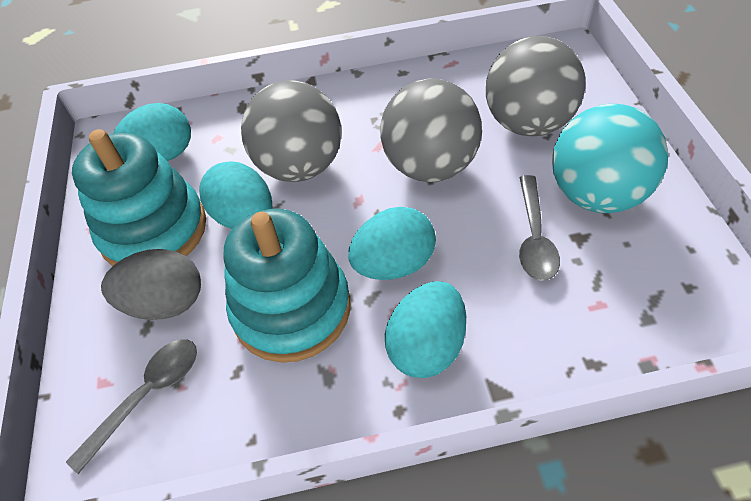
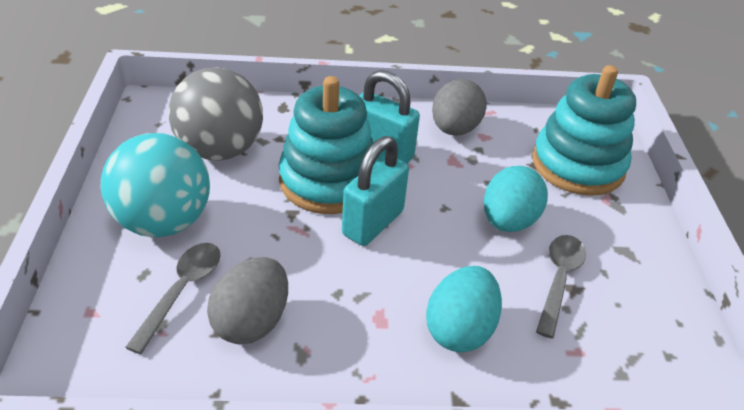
grey ball: [241,80,342,182] [380,78,482,182] [486,36,586,136] = 3 -> [169,67,263,161] = 1
grey egg: [101,249,201,320] = 1 -> [207,257,288,345] [432,79,486,136] = 2
turquoise egg: [113,103,191,161] [199,161,272,229] [348,207,436,280] [385,281,466,378] = 4 -> [426,266,502,352] [484,166,548,232] = 2
turquoise padlock: none = 0 -> [342,136,409,246] [359,70,420,164] = 2

